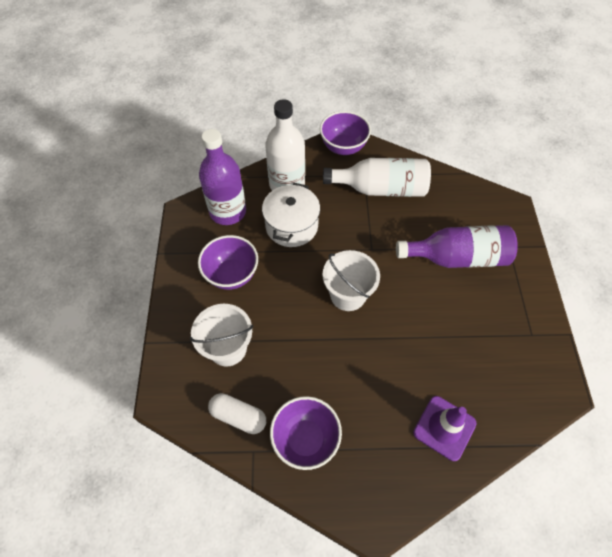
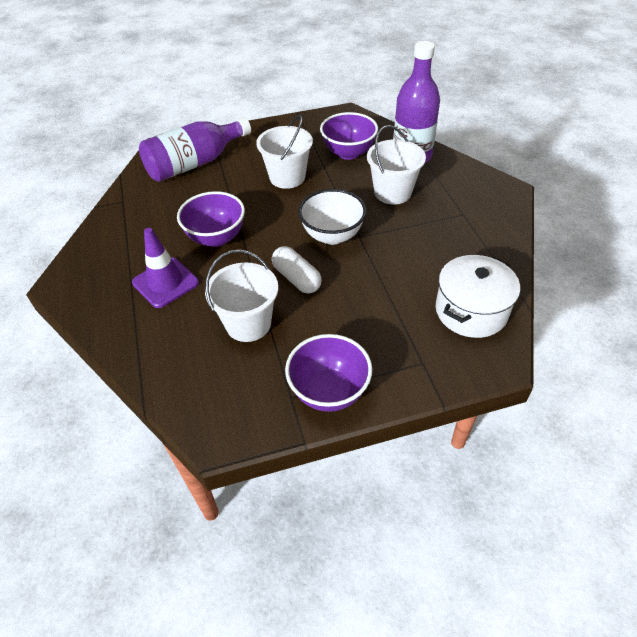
white bottle: [265,99,305,191] [323,158,431,197] = 2 -> none = 0
white bowl: none = 0 -> [298,189,366,245] = 1
white bucket: [190,304,253,367] [322,250,380,311] = 2 -> [205,249,278,342] [256,115,313,189] [367,125,426,204] = 3

